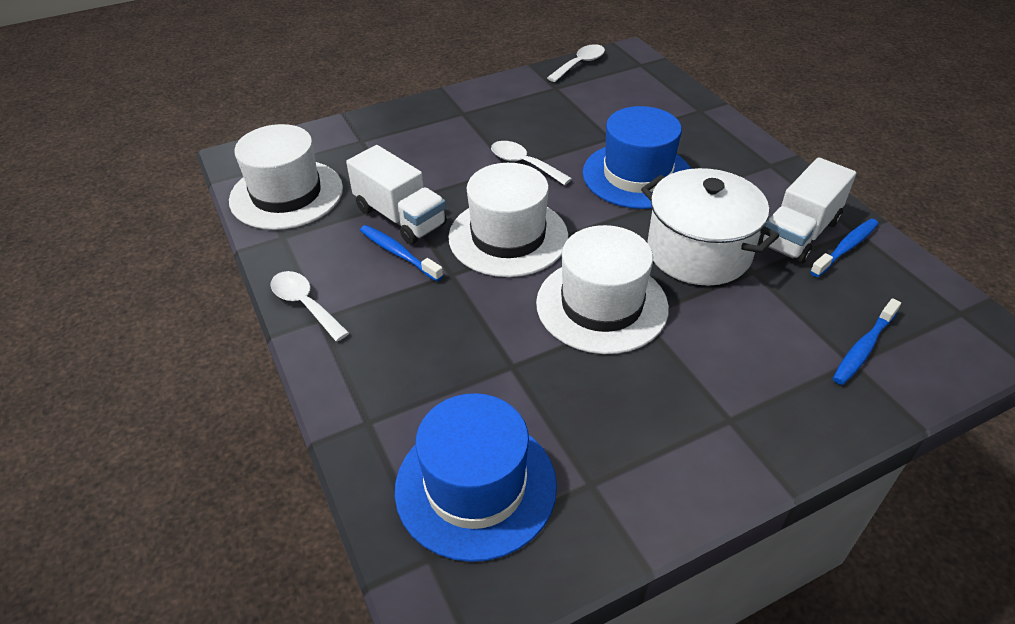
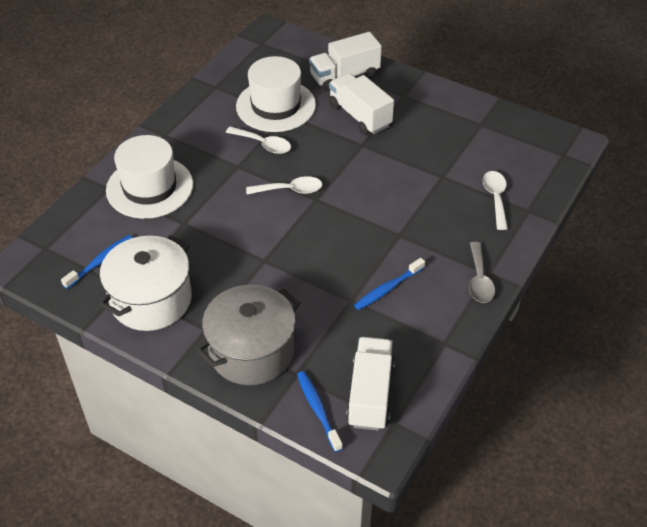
blue hat: [395,393,557,562] [583,106,691,209] = 2 -> none = 0
grey pot: none = 0 -> [196,285,300,385] = 1
grey spoon: none = 0 -> [469,242,495,303] = 1
white hat: [229,124,343,230] [448,163,568,277] [536,225,669,354] = 3 -> [106,135,193,219] [236,56,316,132] = 2
white truck: [346,145,447,244] [759,157,856,264] = 2 -> [309,32,382,91] [329,73,394,135] [346,337,395,431] = 3

